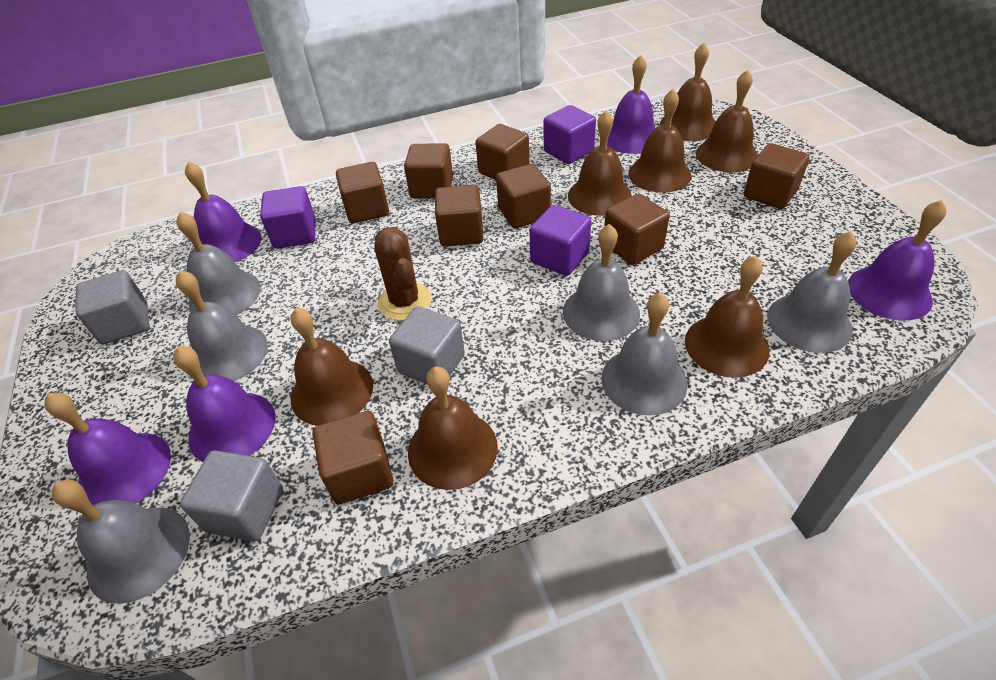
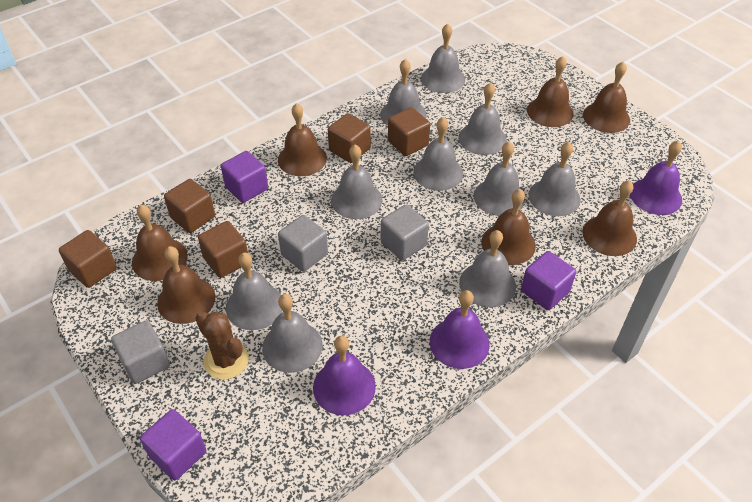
brown cube: [313,411,393,504] [336,162,389,223] [404,143,453,198] [435,185,484,247] [476,124,529,180] [496,164,551,228] [604,193,670,265] [744,143,810,209] = 8 -> [59,230,117,288] [164,179,215,233] [198,221,248,278] [328,113,371,163] [388,107,430,156] = 5
grey bell: [52,479,190,604] [176,212,261,315] [176,270,268,381] [563,224,640,341] [602,293,688,416] [767,231,856,353] = 6 -> [226,253,283,330] [262,294,323,373] [331,145,382,219] [380,59,427,126] [413,117,463,191] [421,24,465,93] [459,82,507,155] [459,230,516,307] [474,141,525,216] [529,142,580,216] = 10
purple bell: [44,393,171,505] [173,346,276,462] [185,162,261,262] [607,55,655,154] [848,200,946,321] = 5 -> [313,336,376,415] [430,290,490,369] [630,140,682,215] = 3

